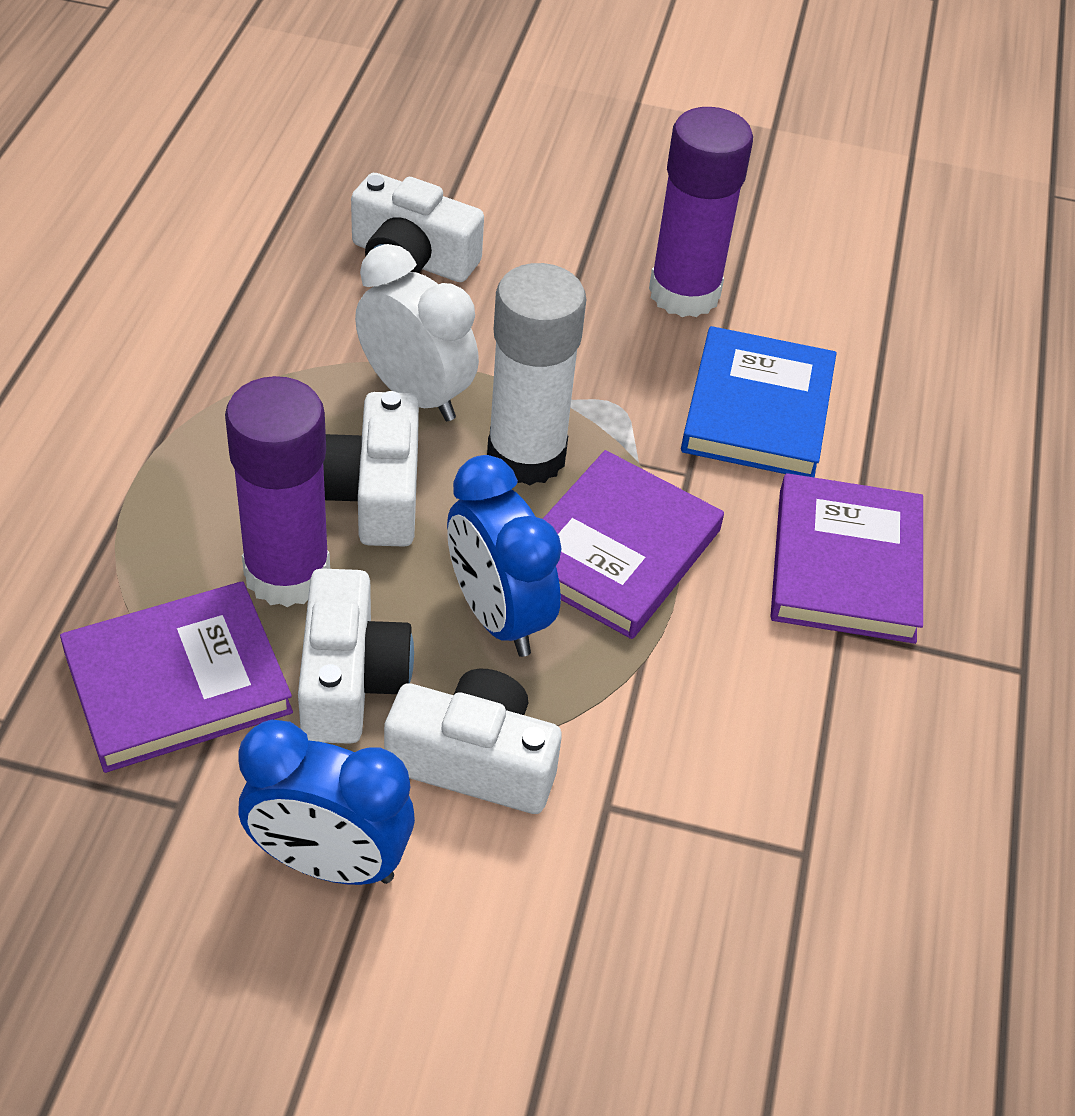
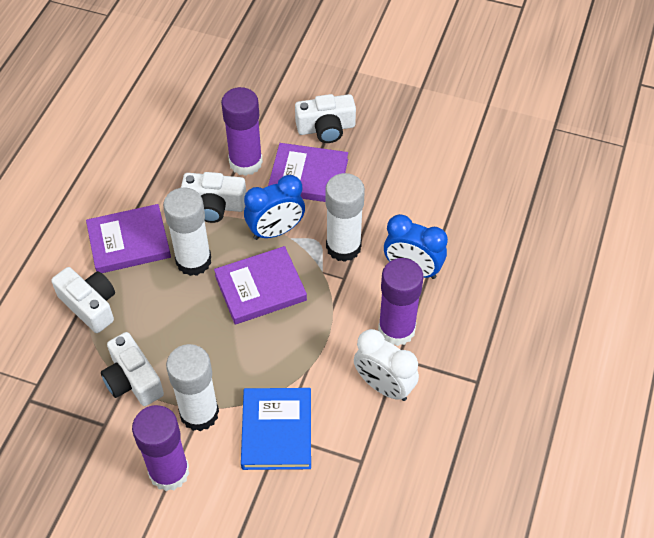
purple glue stick: [225,376,330,607] [649,107,753,317] = 2 -> [132,405,189,491] [221,87,263,176] [378,258,423,346] = 3
white glue stick: [487,263,586,485] = 1 -> [163,187,211,276] [166,344,219,431] [325,173,365,262] = 3

